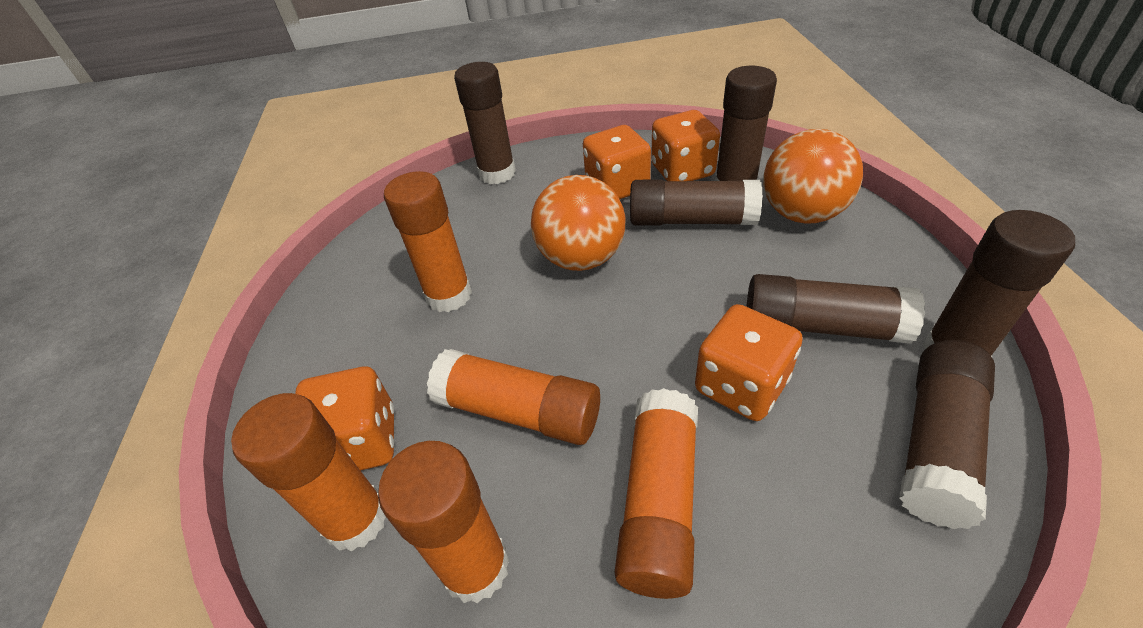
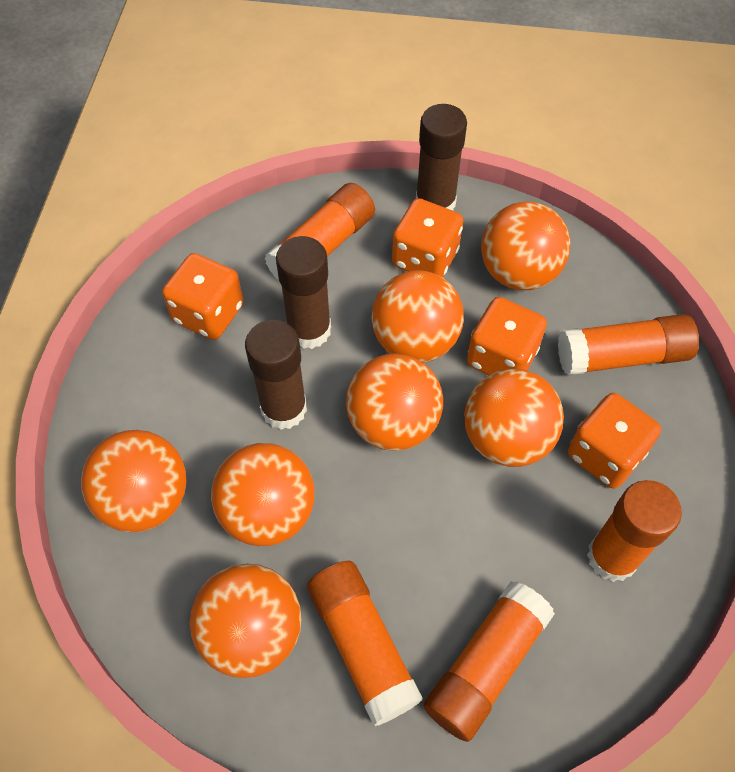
brown glue stick: [454,62,516,184] [630,180,763,226] [715,66,777,181] [746,274,925,344] [899,340,995,529] [923,210,1075,357] = 6 -> [245,320,307,430] [276,236,331,349] [416,104,467,211] = 3
orange ball: [531,175,625,271] [763,129,863,224] = 2 -> [81,430,187,533] [190,564,301,678] [211,443,314,546] [346,353,443,451] [371,270,464,363] [464,369,564,467] [481,201,570,290] = 7

